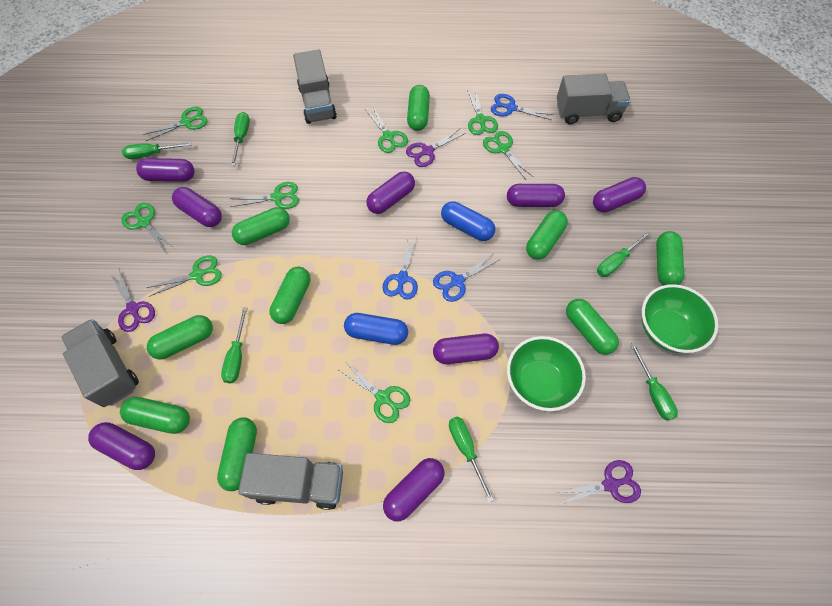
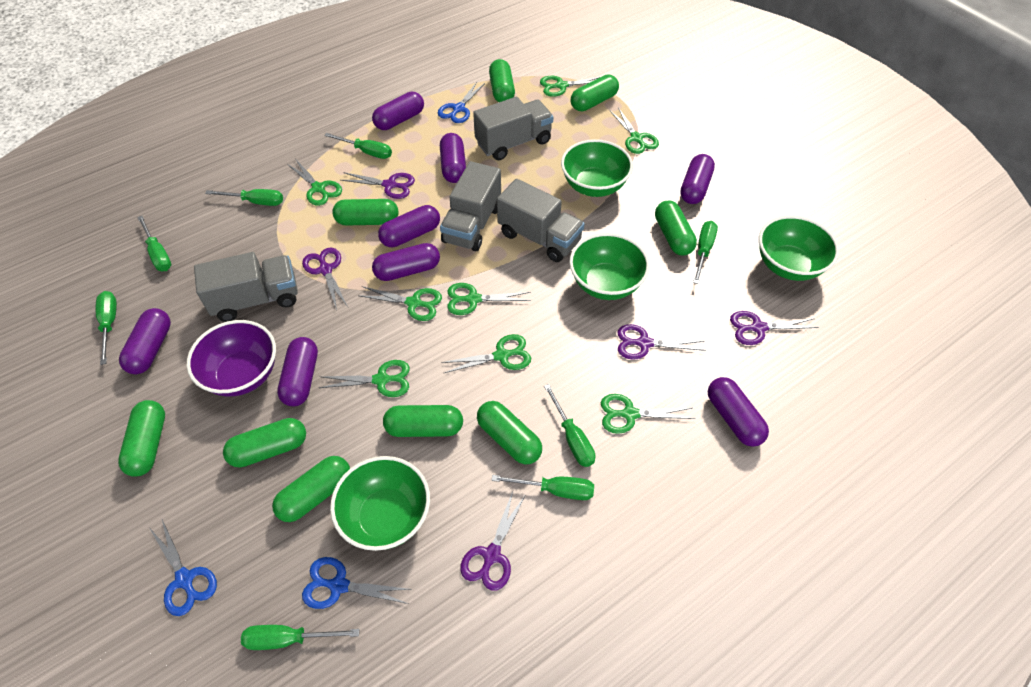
blue capsule: [344,313,408,345] [441,201,495,241] = 2 -> none = 0
green bowl: [507,336,586,411] [642,284,718,353] = 2 -> [330,456,430,551] [561,139,633,197] [569,233,650,300] [759,216,839,281] = 4
green screwdriver: [122,142,192,159] [221,307,248,383] [231,112,250,166] [449,417,494,503] [597,231,651,277] [630,343,678,421] = 6 -> [96,291,117,365] [137,216,171,271] [205,189,283,206] [241,625,359,650] [324,133,392,159] [491,475,594,500] [544,384,595,467] [693,221,718,284] = 8
purple bowl: none = 0 -> [187,320,276,396] = 1
purple scissors: [110,269,155,332] [406,129,466,167] [556,460,641,505] = 3 -> [302,248,348,310] [341,172,415,199] [460,492,526,591] [617,324,706,360] [730,311,819,345] = 5

